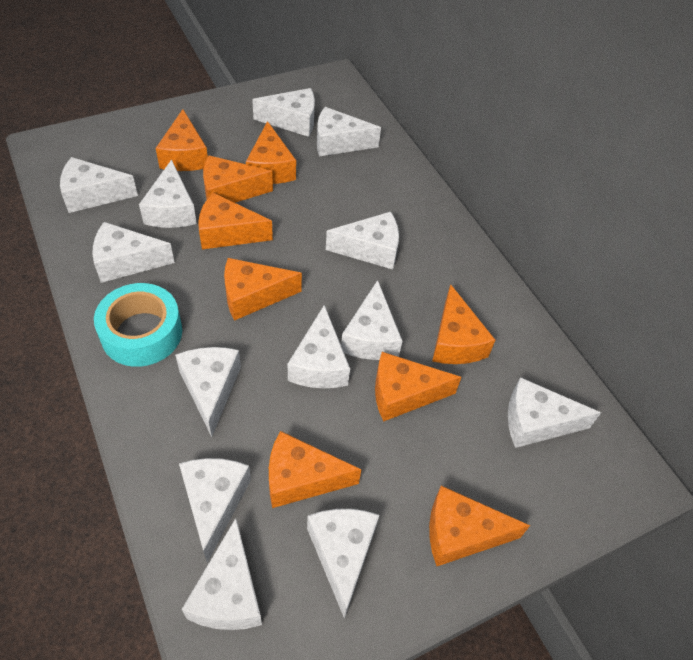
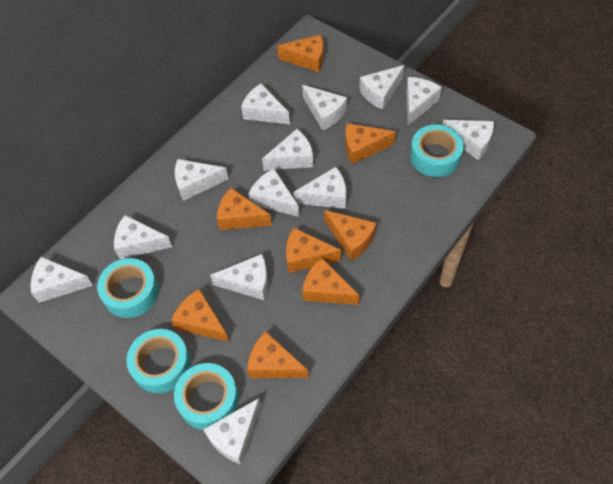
orange cheese: [156,109,208,171] [198,193,273,249] [203,155,273,203] [224,258,302,321] [246,121,296,184] [269,431,362,508] [375,352,462,422] [429,486,530,566] [432,284,495,364] = 9 -> [171,289,229,342] [217,188,272,230] [247,331,309,378] [277,35,323,72] [286,228,341,273] [302,258,360,305] [324,210,376,261] [345,123,396,164] = 8
turquoise tape: [94,283,182,367] = 1 -> [97,258,159,318] [126,329,191,394] [174,363,239,430] [410,124,464,177] = 4

